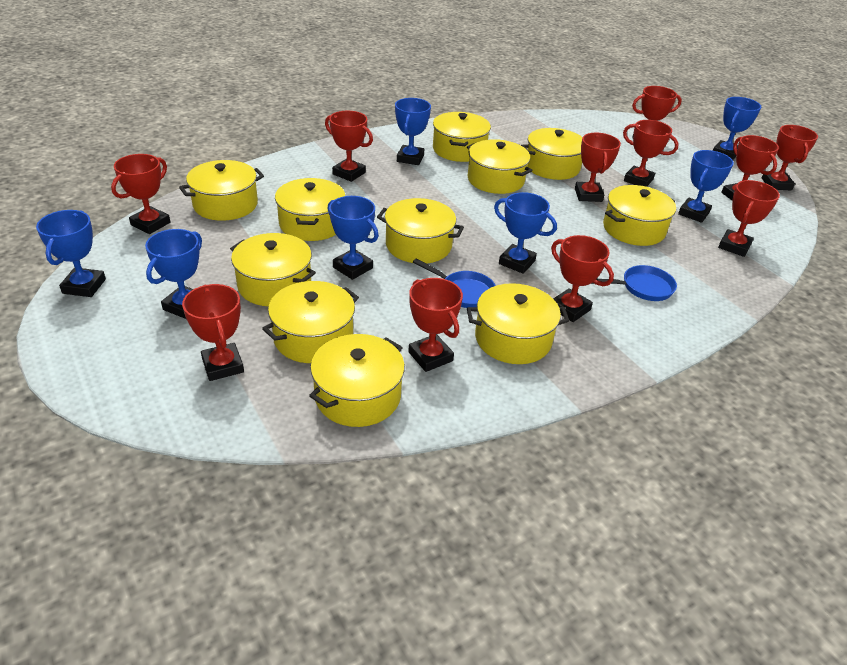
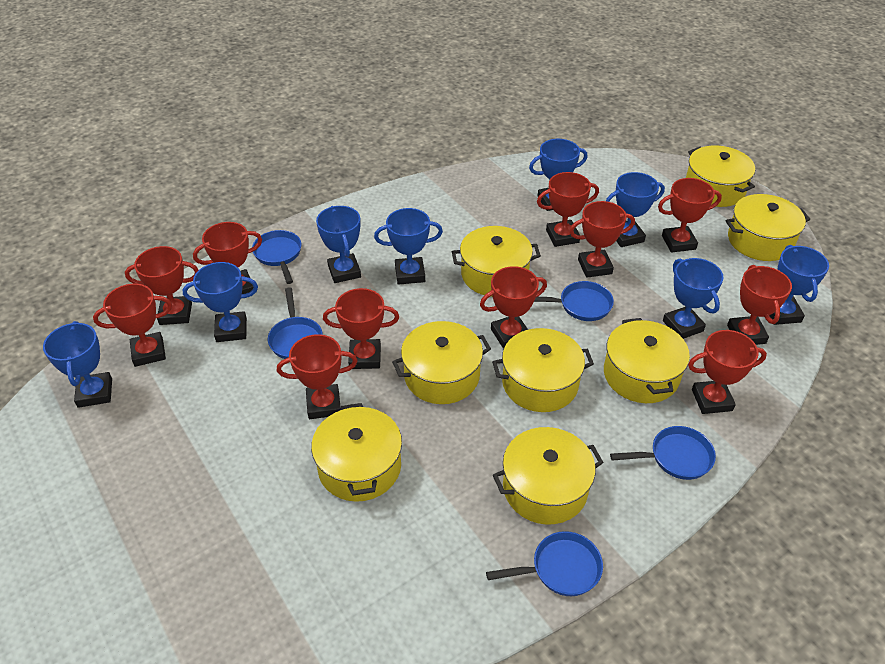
blue pan: [413,258,496,308] [591,265,677,301] = 2 -> [252,230,301,284] [268,287,323,359] [486,531,603,596] [534,281,614,321] [610,426,716,480] = 5
blue trophy: [36,210,106,297] [145,229,202,319] [328,196,379,280] [395,98,431,165] [494,192,557,274] [678,150,734,223] [713,97,761,160] = 7 -> [43,321,112,408] [183,262,258,342] [316,206,361,283] [374,208,443,285] [529,139,587,211] [606,172,665,247] [663,258,724,339] [769,245,829,325] = 8
yellow pot: [179,160,264,221] [230,233,316,306] [262,281,359,363] [275,178,346,241] [309,334,405,427] [377,198,464,264] [433,112,491,162] [467,139,532,194] [467,283,569,364] [521,128,583,180] [603,185,676,246] = 11 -> [311,403,402,502] [392,321,491,404] [452,226,541,297] [492,328,594,412] [493,427,604,525] [604,318,690,403] [686,145,755,207] [725,194,810,261] = 8

